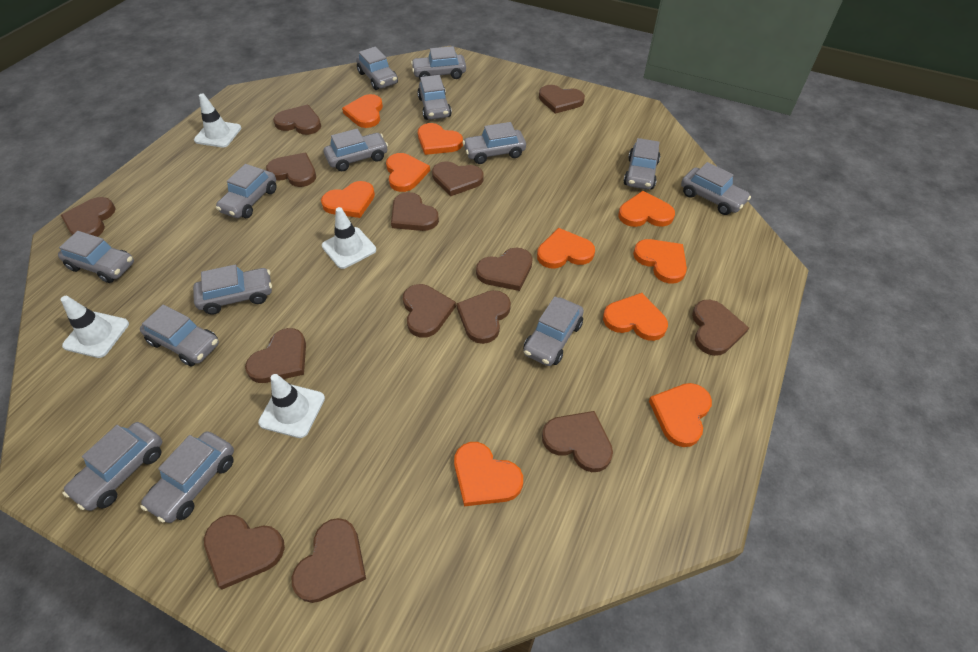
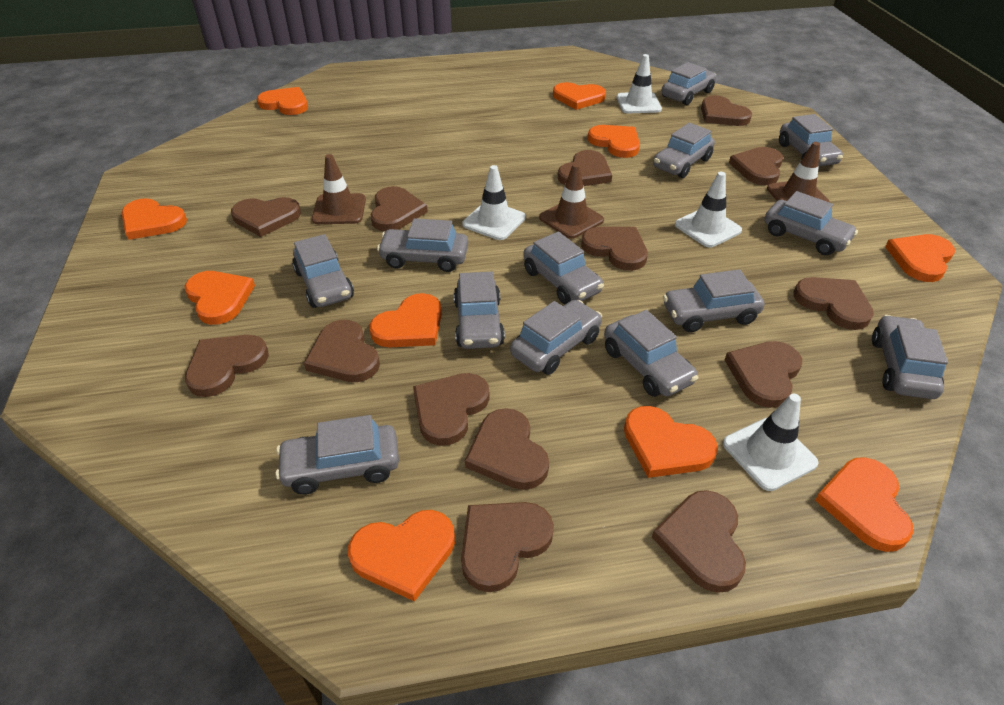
brown traffic cone: none = 0 -> [312,154,366,224] [539,163,604,239] [767,142,830,203] = 3
grey car: [58,231,134,283] [62,422,162,511] [140,305,219,366] [140,431,234,523] [193,264,272,315] [216,164,277,219] [324,128,388,171] [356,47,398,90] [411,46,466,80] [417,75,452,120] [463,122,526,164] [523,296,584,366] [624,138,660,190] [681,162,751,215] = 14 -> [276,415,399,495] [292,234,354,308] [377,218,468,272] [454,272,505,349] [510,300,602,375] [523,231,604,304] [604,310,698,397] [653,123,715,178] [662,62,716,105] [663,269,764,332] [764,191,858,255] [779,114,843,167] [872,315,948,399] = 13

